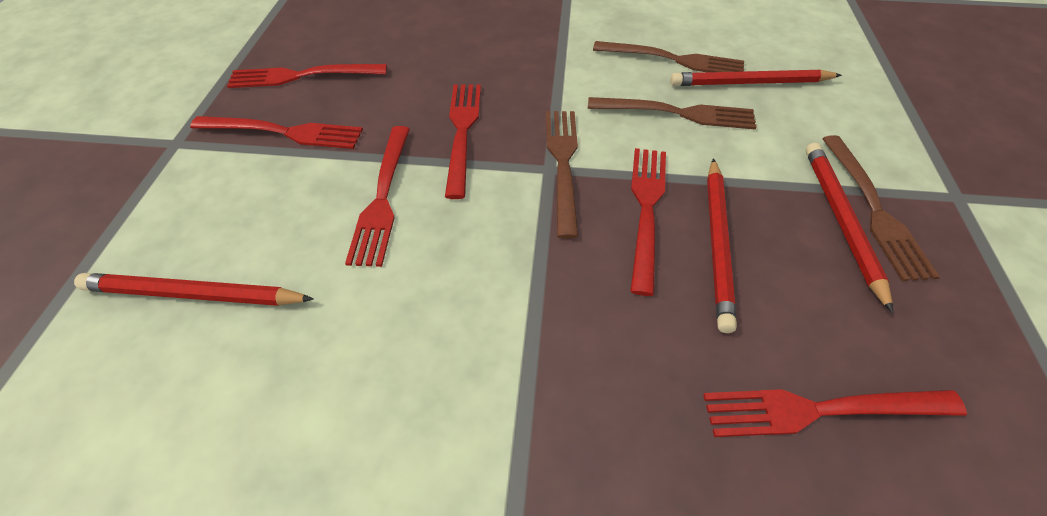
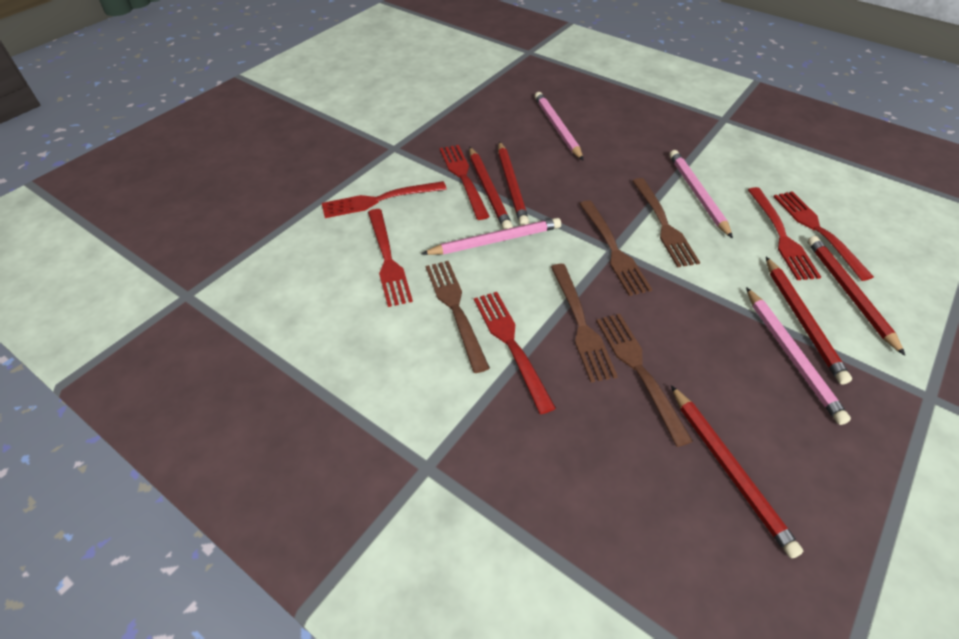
brown fork: [546,111,579,239] [588,97,757,130] [593,41,744,72] [822,135,940,281] = 4 -> [426,261,490,373] [551,264,618,382] [580,200,652,296] [596,314,693,447] [632,178,700,267] = 5
pink pencil: none = 0 -> [421,218,561,255] [535,92,584,161] [669,150,733,238] [746,287,851,425] = 4
red pencil: [74,273,314,306] [670,69,842,86] [707,158,737,333] [805,143,893,313] = 4 -> [469,147,513,230] [498,141,529,226] [671,385,803,558] [766,257,852,385] [807,236,905,356] = 5

